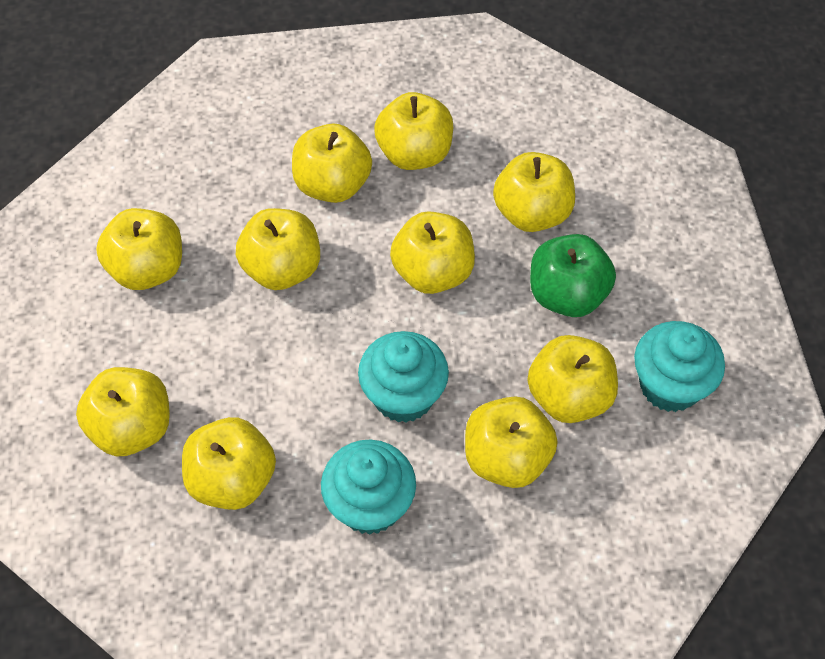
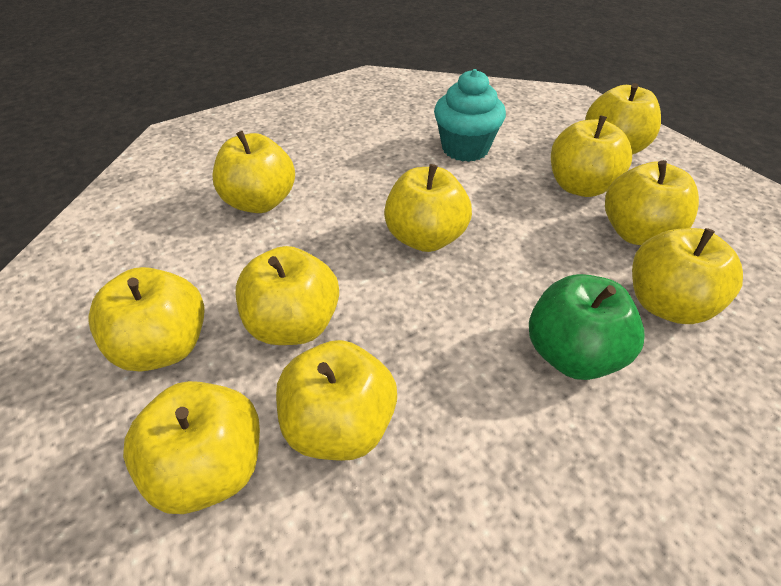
turquoise cupcake: [321,440,416,535] [358,331,449,423] [634,321,725,412] = 3 -> [434,69,506,162] = 1

